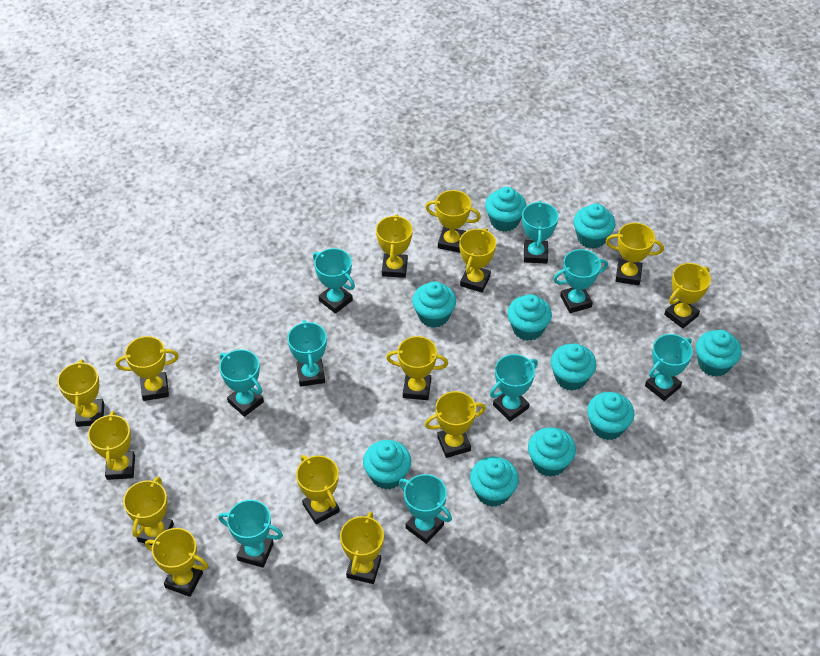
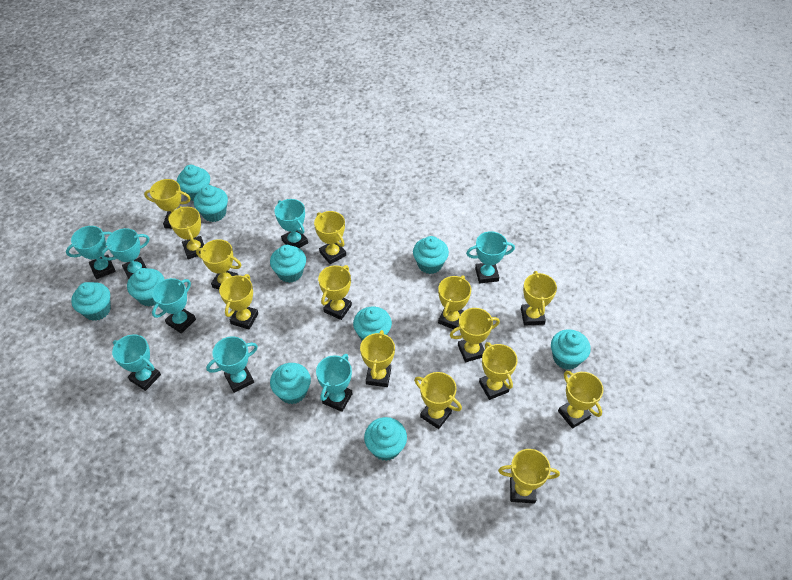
turquoise trophy: [218,500,283,568] [219,349,264,417] [287,320,327,387] [313,248,355,314] [399,474,452,544] [490,354,538,421] [522,201,559,264] [553,249,608,313] [645,334,693,401] = 9 -> [66,226,116,279] [101,228,150,279] [112,334,161,391] [152,278,196,334] [206,336,258,393] [274,199,308,248] [316,354,352,412] [466,231,515,283] = 8

